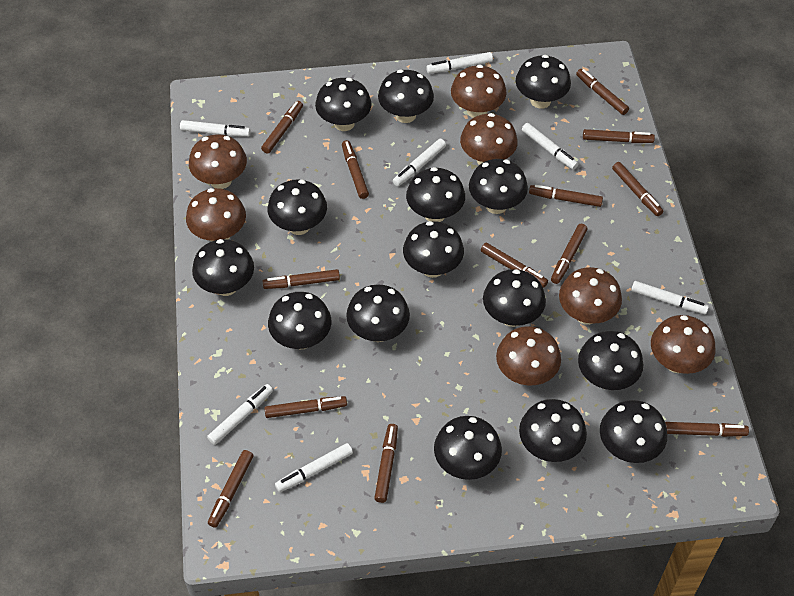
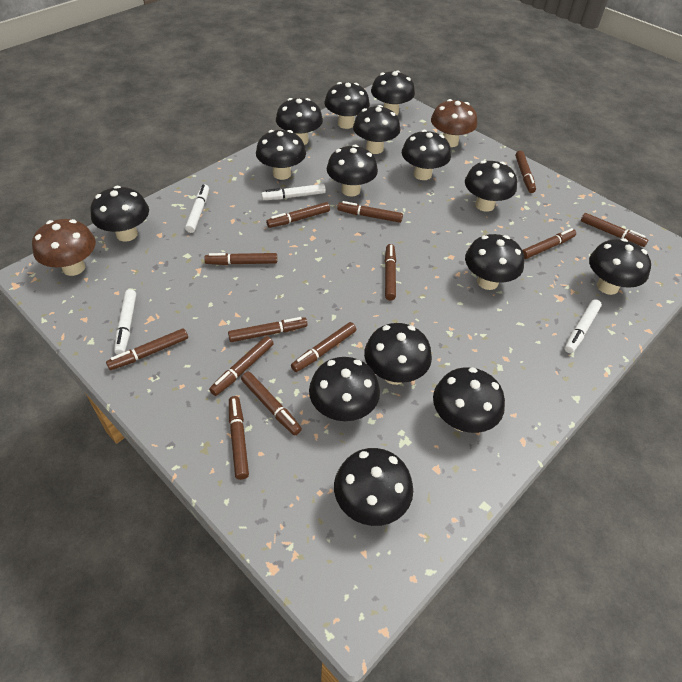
brown mushroom: [186,188,246,242] [189,134,247,189] [451,65,506,118] [460,113,518,165] [496,326,561,385] [559,267,622,325] [651,315,715,374] = 7 -> [32,219,96,276] [431,99,477,147] = 2
white marker: [180,120,250,137] [207,384,273,445] [275,443,353,492] [393,139,446,186] [426,52,493,74] [522,123,578,170] [631,281,709,314] = 7 -> [114,289,136,355] [185,185,209,233] [261,184,326,200] [564,299,602,353] = 4

